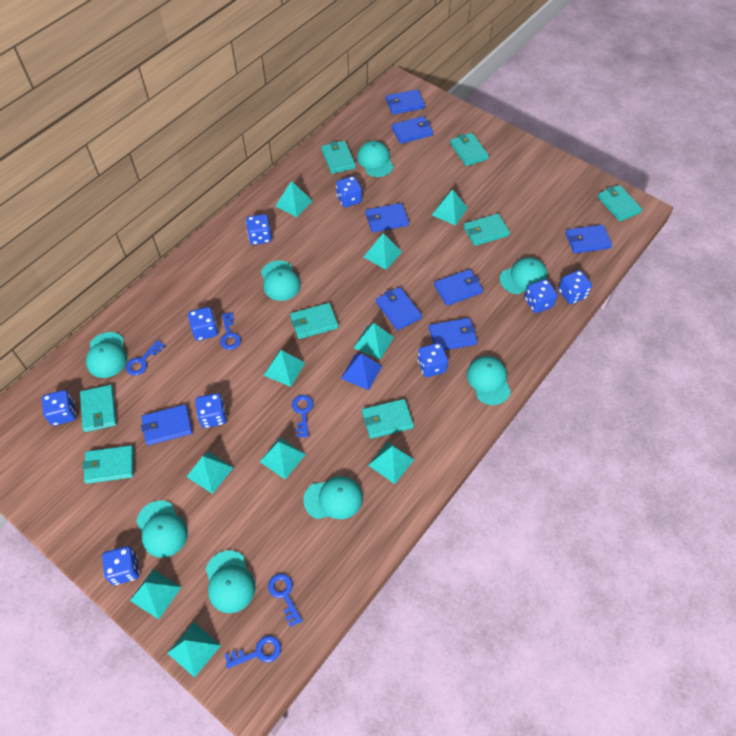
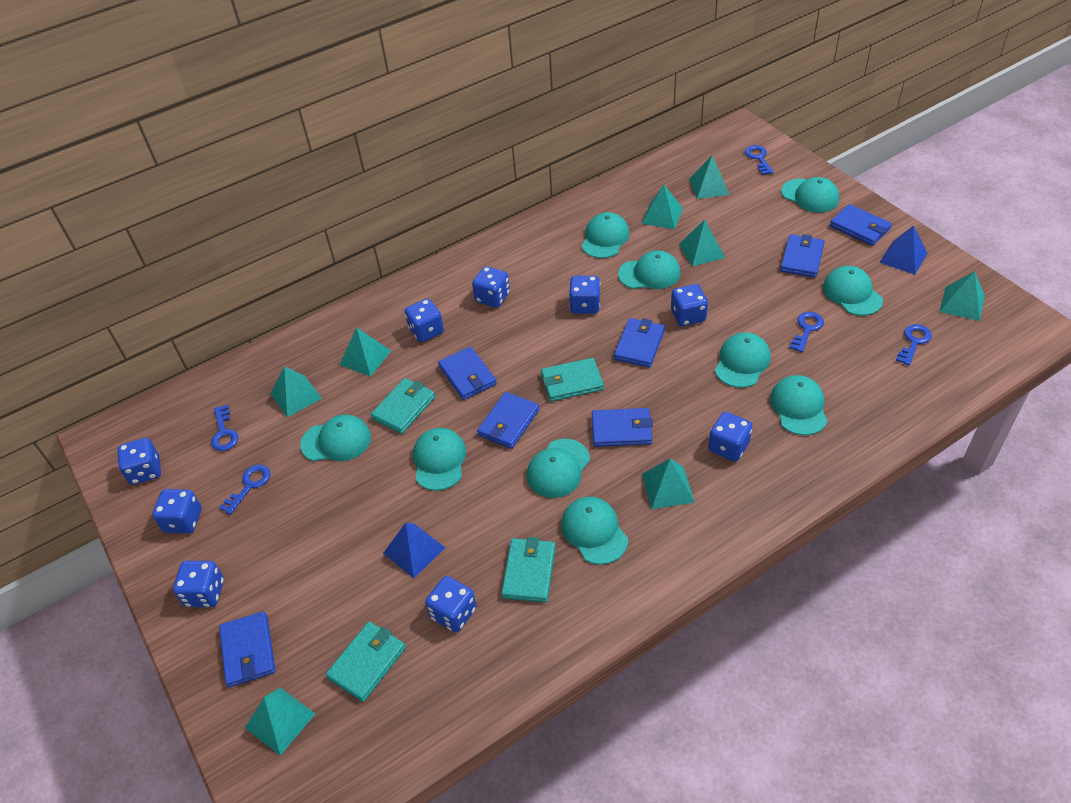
blue pyramid: [341,353,382,390] = 1 -> [383,523,445,578] [879,226,928,275] = 2
blue wallet: [141,404,193,445] [365,203,409,233] [376,287,422,330] [386,89,425,115] [392,116,433,144] [429,318,478,351] [434,269,483,306] [566,225,612,254] = 8 -> [219,611,276,687] [438,347,497,400] [477,392,539,449] [592,408,653,447] [614,318,665,367] [780,234,825,278] [830,204,892,246] = 7
turquoise cap: [86,332,127,378] [136,500,188,558] [206,550,256,613] [261,260,301,301] [303,476,363,519] [357,141,394,177] [467,356,511,405] [499,257,548,294] = 8 -> [300,415,371,461] [413,428,466,491] [527,439,590,498] [561,497,628,565] [581,212,630,258] [618,250,681,289] [715,332,771,388] [770,375,827,435] [781,177,839,213] [823,266,883,316] = 10
turquoise pyramid: [130,569,181,619] [167,622,221,678] [187,451,234,494] [259,437,306,479] [263,350,305,387] [276,181,313,217] [353,323,394,360] [364,233,402,270] [368,442,414,484] [432,189,468,226] = 10 -> [245,688,316,756] [271,366,322,417] [339,327,391,377] [642,185,683,229] [642,458,695,509] [679,219,725,266] [689,156,730,199] [940,271,985,321] = 8
turquoise wallet: [80,385,117,432] [82,445,134,484] [290,303,338,339] [321,141,356,174] [362,399,414,439] [450,133,489,166] [463,213,510,246] [597,185,642,222] = 8 -> [326,621,406,702] [371,378,435,434] [501,537,556,603] [541,358,604,401] = 4

